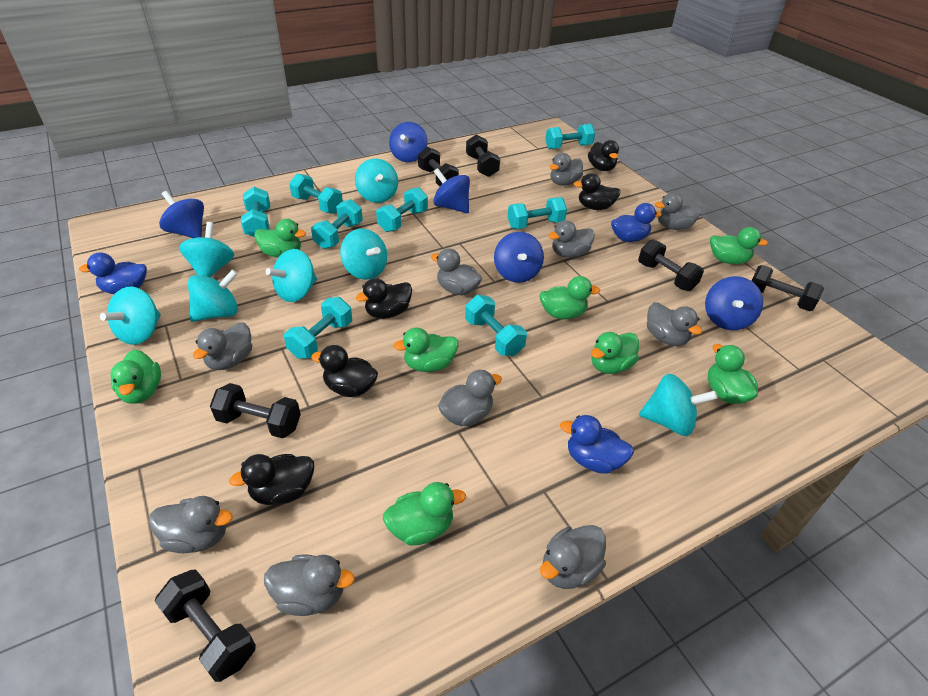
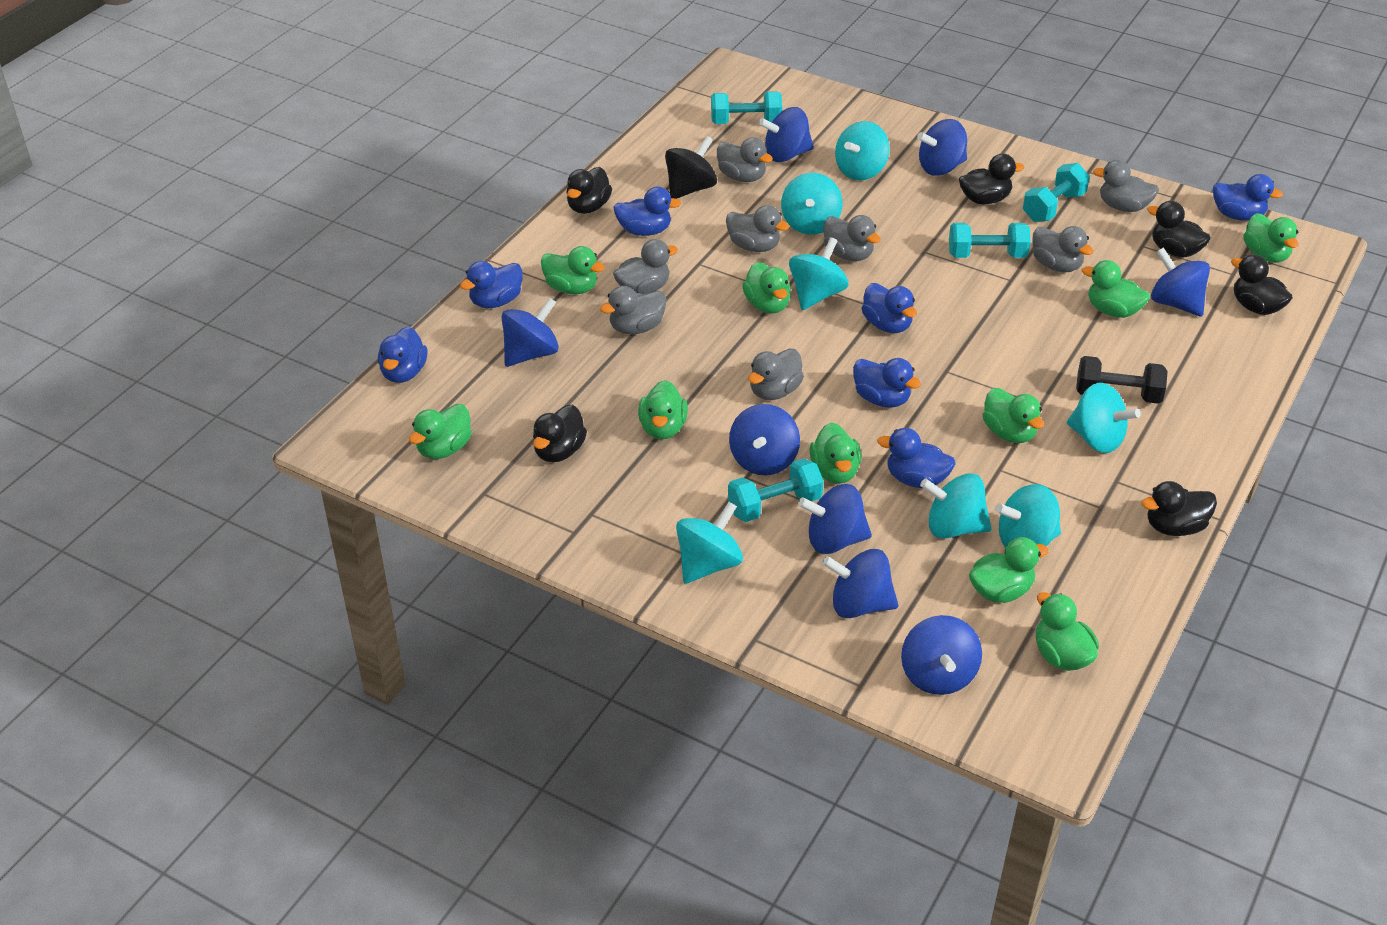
black duck: [229,454,314,505] [311,345,378,397] [356,278,412,319] [574,173,621,210] [588,140,619,171] = 5 -> [533,405,587,462] [566,167,612,214] [959,153,1024,204] [1141,481,1217,536] [1147,201,1210,258] [1231,255,1293,315] = 6
black dumbbell: [154,570,256,682] [210,383,301,438] [418,147,459,186] [466,134,500,177] [638,239,704,291] [752,265,824,311] = 6 -> [1076,356,1168,404] = 1
black spinning top: none = 0 -> [665,136,717,199] = 1
blue duck: [79,252,147,294] [560,415,634,474] [611,203,662,242] = 3 -> [378,327,427,383] [460,261,523,308] [613,186,682,236] [853,358,921,408] [862,283,917,333] [877,428,956,488] [1213,174,1283,221] = 7
blue spinning top: [159,191,204,238] [389,122,428,162] [433,168,470,213] [494,232,544,283] [705,276,763,330] = 5 -> [501,297,559,367] [729,404,800,475] [759,107,814,162] [798,484,872,554] [822,549,898,618] [901,615,982,695] [917,119,967,176] [1151,247,1210,317] = 8
green duck: [110,349,161,404] [254,219,306,258] [383,482,466,545] [393,327,458,372] [539,276,600,319] [591,332,639,374] [708,344,758,404] [710,227,768,264] = 8 -> [409,404,472,459] [541,246,605,294] [638,380,688,439] [742,262,791,314] [809,423,861,484] [969,537,1049,603] [983,388,1044,443] [1036,592,1099,671] [1082,260,1150,318] [1243,213,1299,263] = 10
grey duck: [149,496,233,553] [193,322,252,370] [264,554,355,616] [431,248,482,295] [438,370,502,426] [540,525,606,589] [548,220,595,258] [550,153,583,186] [647,302,702,346] [655,193,701,230] = 10 -> [600,286,667,335] [613,239,678,294] [717,137,773,182] [726,205,789,252] [748,349,804,400] [823,215,881,261] [1032,226,1094,272] [1093,160,1159,212] = 8
turquoise dumbbell: [241,187,270,237] [284,297,352,358] [289,174,343,214] [311,199,363,249] [376,187,428,232] [465,295,527,356] [508,197,567,229] [545,124,595,149] = 8 -> [711,91,782,124] [728,458,824,522] [949,223,1031,258] [1023,163,1090,222] = 4

